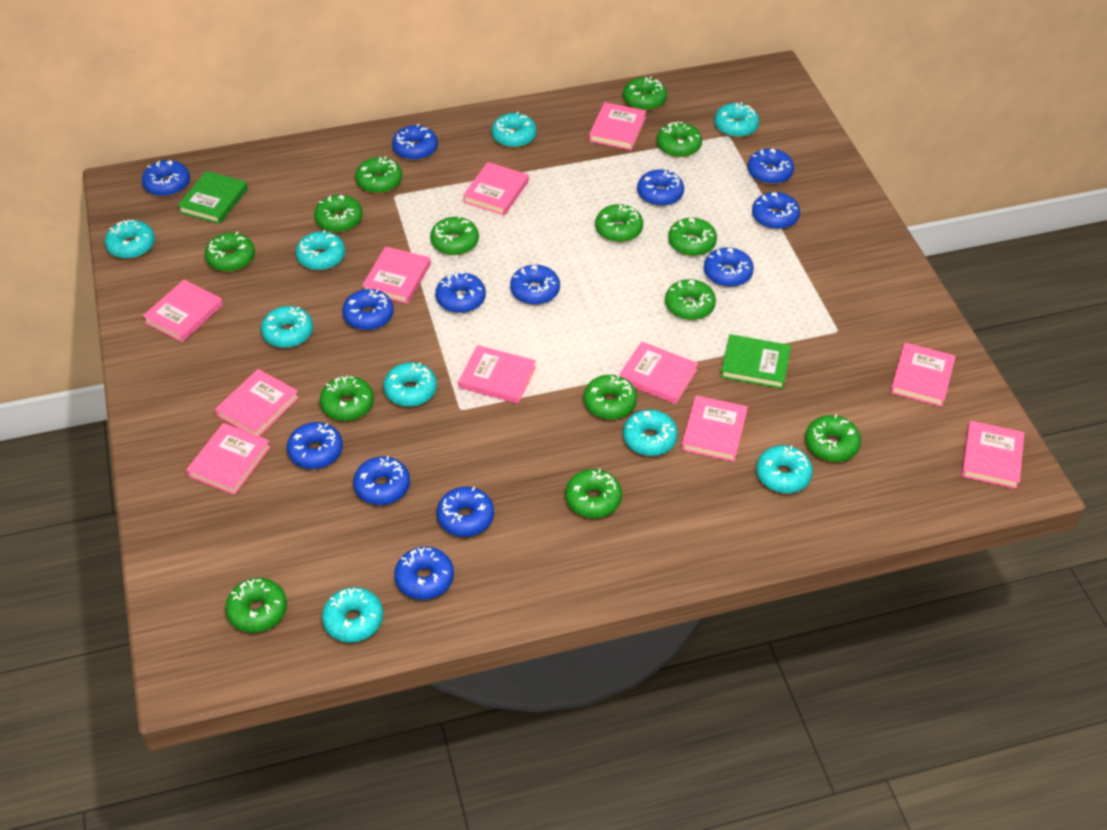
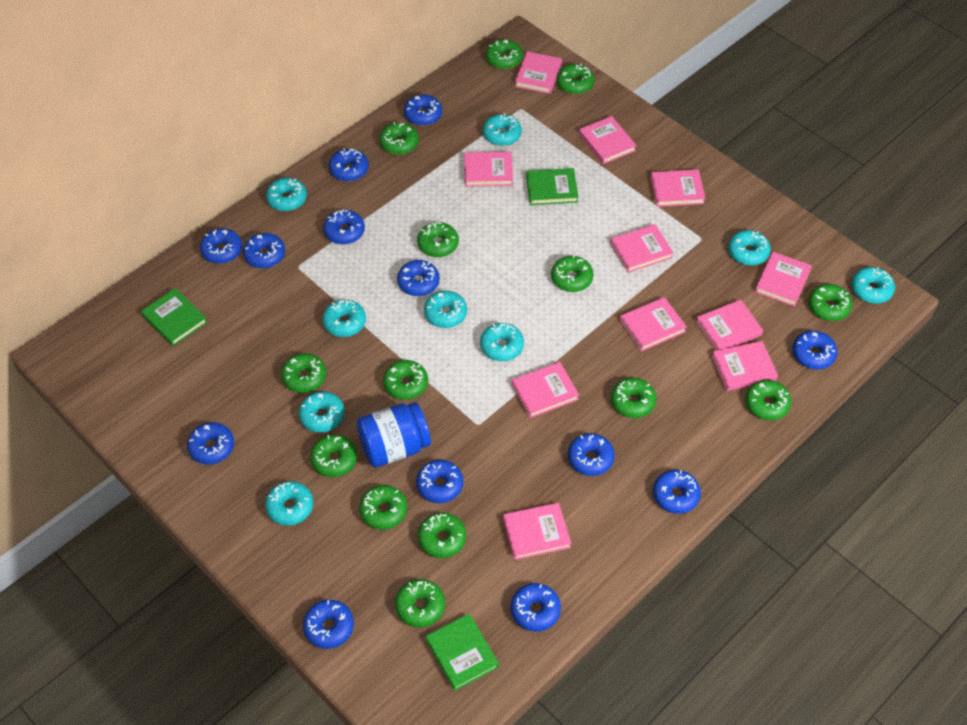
blue jar: none = 0 -> [357,402,431,467] = 1
green book: [177,171,248,224] [720,334,791,389] = 2 -> [141,288,208,346] [426,614,499,691] [526,168,578,205] = 3

